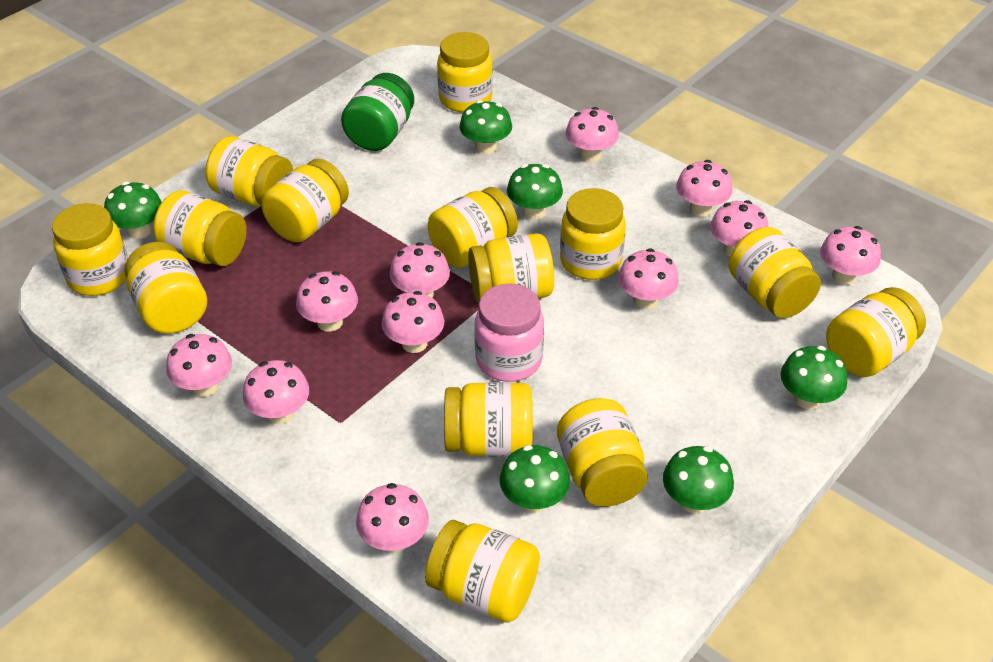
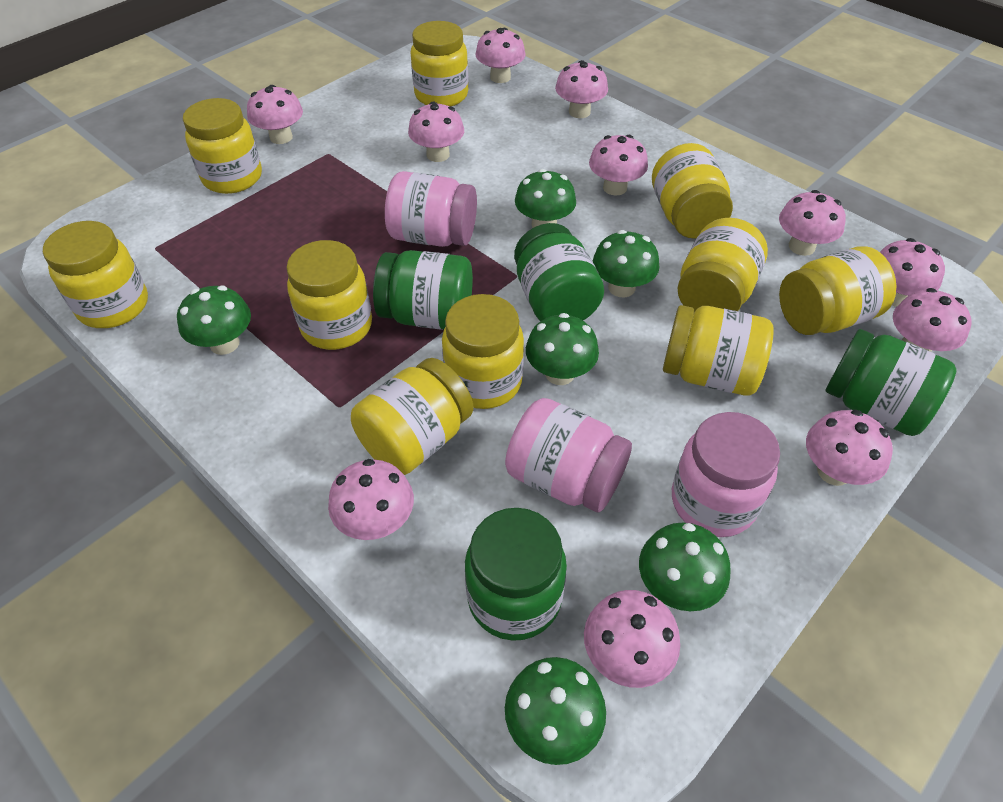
green jar: [341,73,414,151] = 1 -> [373,250,473,330] [465,508,567,641] [514,223,604,321] [826,329,957,436] = 4
pink jar: [474,284,544,382] = 1 -> [385,171,477,247] [505,398,632,512] [672,412,780,537] = 3
yellow jar: [52,203,128,296] [124,242,207,334] [153,190,247,266] [205,136,293,206] [261,159,349,242] [425,520,540,623] [428,187,518,268] [437,32,493,112] [444,382,533,456] [468,233,554,303] [557,398,648,507] [560,188,626,280] [728,227,821,318] [826,287,926,377] = 14 -> [43,221,148,328] [183,98,262,194] [286,240,372,350] [351,358,473,475] [411,21,469,106] [442,294,524,409] [652,143,733,239] [663,305,774,396] [678,218,768,312] [779,246,896,335] = 10

